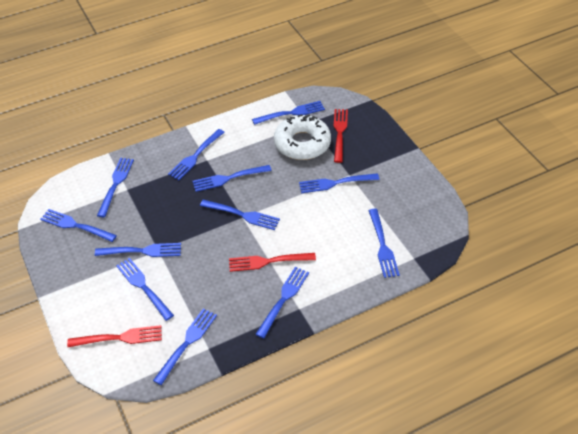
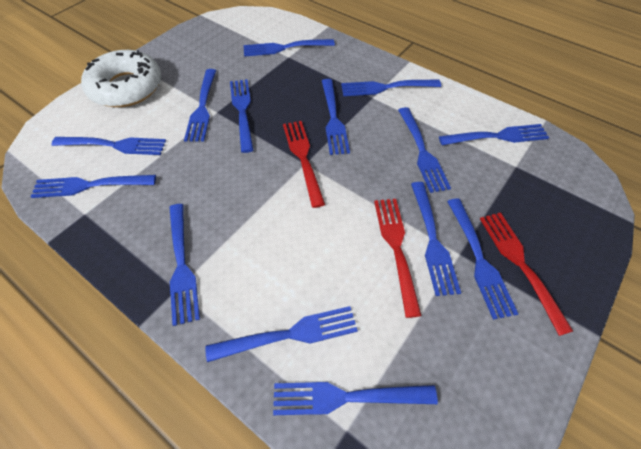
blue fork: [40,209,117,242] [95,243,181,257] [97,158,134,217] [116,258,174,321] [153,308,217,385] [168,129,225,180] [192,165,272,192] [200,200,280,230] [252,101,325,125] [256,267,309,338] [299,173,379,193] [368,209,400,278] = 12 -> [31,175,156,198] [52,137,166,155] [169,204,200,326] [184,69,216,142] [205,306,358,362] [230,79,254,153] [244,39,335,57] [273,382,438,415] [322,79,350,155] [341,80,441,96] [398,107,451,193] [411,182,461,296] [439,124,549,145] [447,198,518,320] = 14

